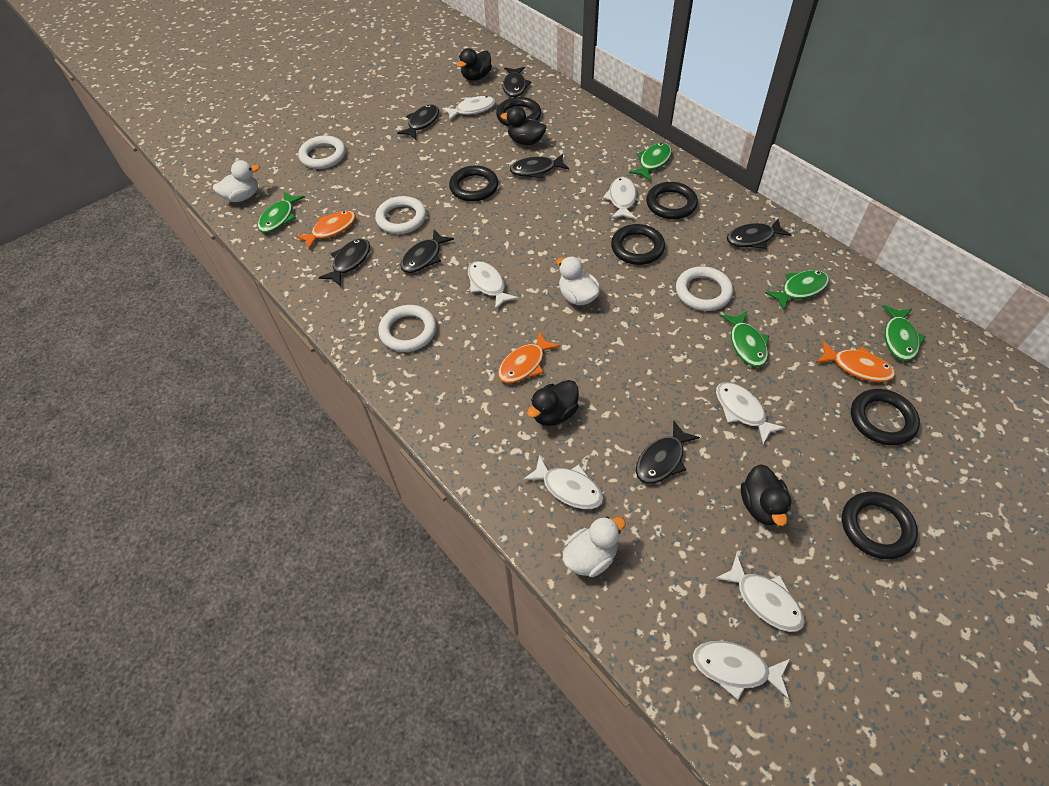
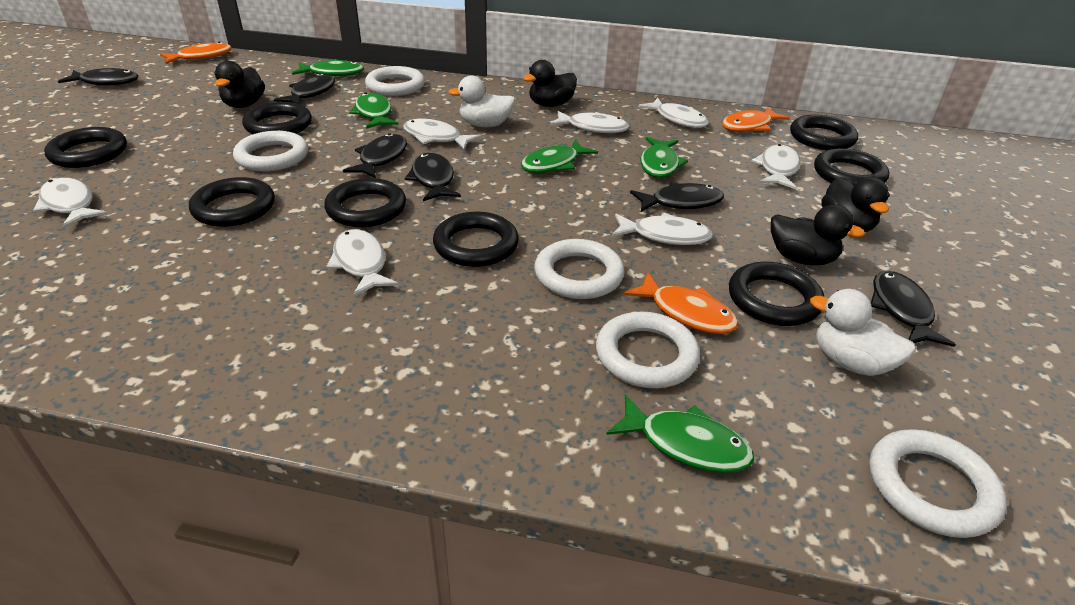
black fish: [319,238,370,287] [397,105,439,139] [400,229,454,273] [503,67,531,97] [510,154,569,179] [636,420,700,484] [727,219,791,249] = 7 -> [58,68,138,85] [274,73,335,104] [343,133,407,178] [405,153,461,201] [630,182,724,212] [871,271,956,347] = 6
black ring: [449,166,498,202] [496,97,541,127] [611,224,665,265] [646,182,698,219] [842,492,918,559] [851,389,920,445] = 6 -> [44,127,127,168] [189,177,275,227] [242,102,312,134] [324,178,406,227] [433,212,519,267] [729,262,824,326] [790,115,858,150] [814,148,889,185] = 8
white duck: [213,160,260,202] [556,256,600,305] [563,516,626,577] = 3 -> [448,76,515,127] [810,289,916,376] = 2
white ring: [298,136,346,169] [375,196,426,234] [378,305,436,352] [676,266,733,311] = 4 -> [233,131,308,171] [365,66,425,96] [534,239,624,299] [596,311,700,388] [869,429,1006,538] = 5

